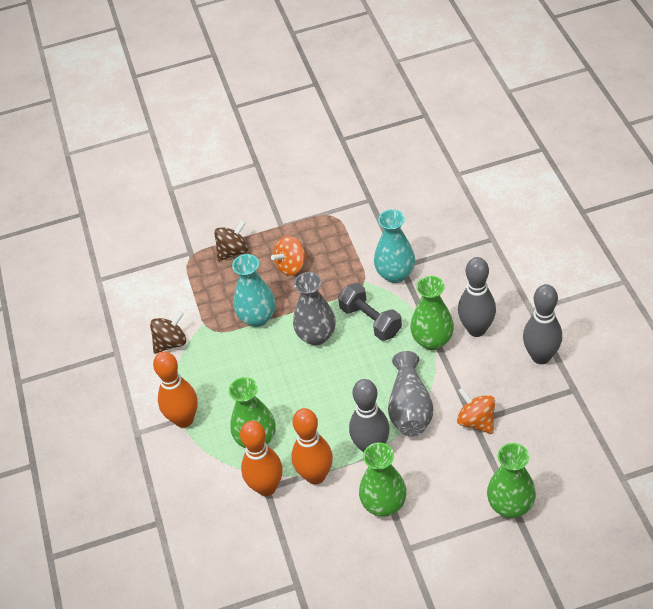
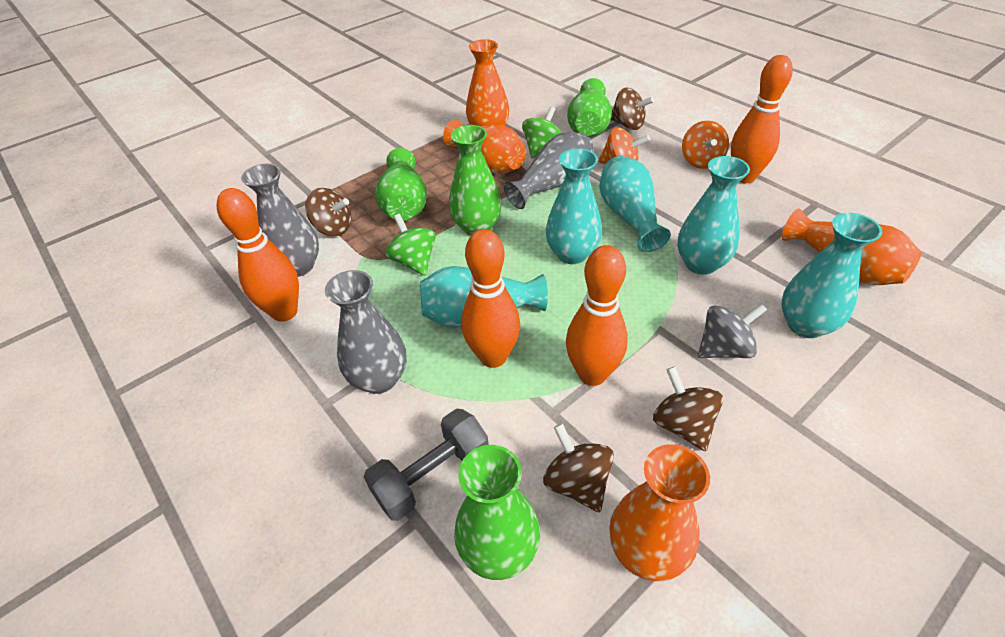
brown spinning top: [150,311,186,354] [214,220,248,261] = 2 -> [305,188,351,236] [543,423,614,512] [611,88,654,130] [653,366,723,451] = 4
green spinning top: none = 0 -> [385,214,436,276] [522,106,561,158] = 2
grey bowling pin: [349,379,390,453] [458,257,496,337] [523,284,562,364] = 3 -> none = 0
grey spinning top: none = 0 -> [698,303,767,358] = 1
grey vase: [293,272,336,345] [388,351,433,437] = 2 -> [241,163,319,277] [325,270,407,394] [504,132,594,209] = 3
orange bowling pin: [153,351,198,428] [240,421,282,496] [292,408,333,485] = 3 -> [217,188,299,322] [461,229,520,368] [566,245,628,386] [731,55,793,183] = 4
orange vase: none = 0 -> [443,120,526,174] [466,39,509,126] [609,444,710,581] [782,208,922,285] = 4
turquoise vase: [232,254,275,327] [374,209,415,283] = 2 -> [420,266,548,328] [546,148,602,264] [599,156,671,252] [678,156,750,275] [782,213,882,338] = 5

